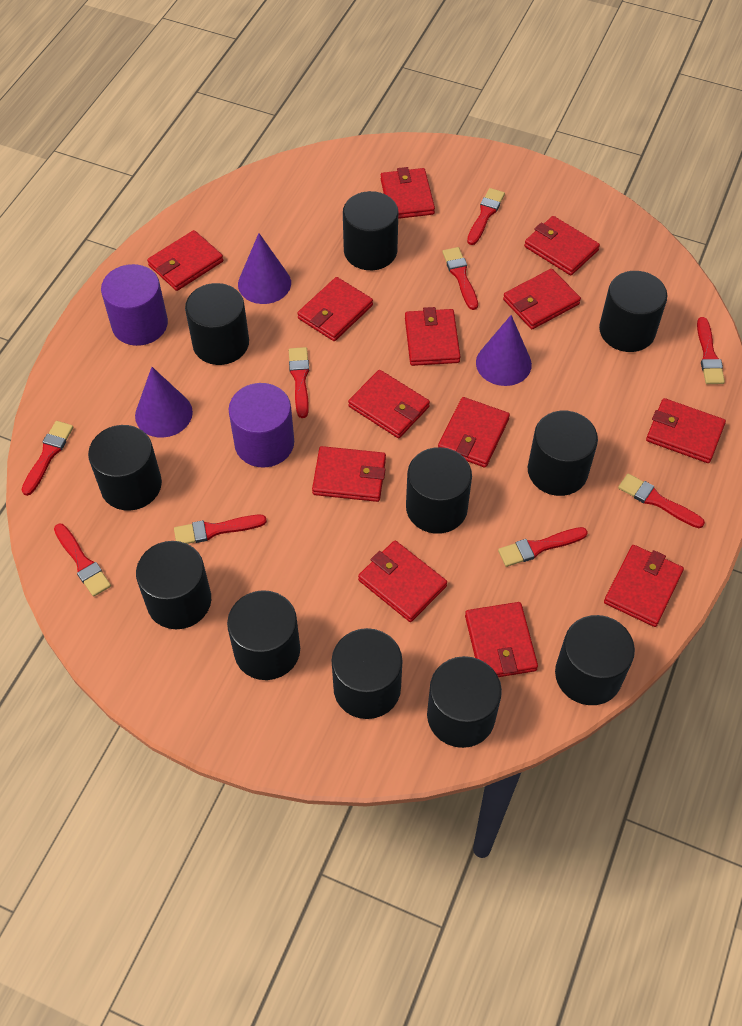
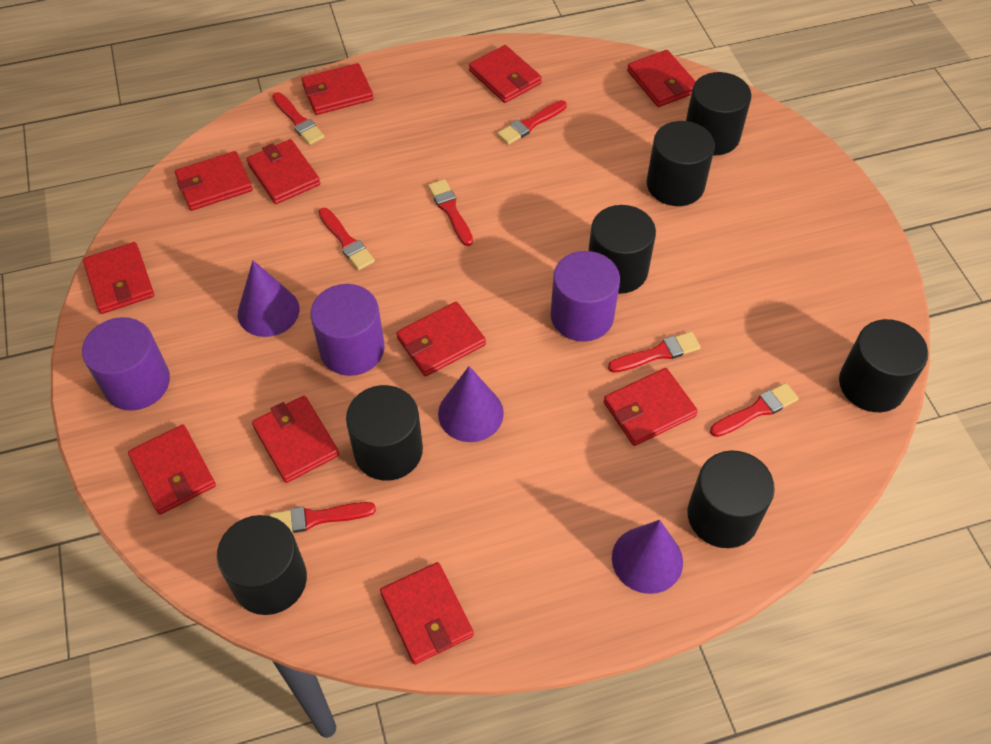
black cylinder: [88,425,162,511] [136,541,211,629] [185,283,249,365] [227,590,300,680] [331,628,402,719] [343,191,398,270] [406,447,472,534] [427,656,502,748] [528,411,598,496] [555,615,635,705] [599,271,667,352] = 11 -> [217,515,307,615] [346,385,423,481] [588,205,656,294] [647,121,715,206] [686,72,752,155] [688,451,775,548] [839,319,928,412] = 7
purple cylinder: [101,264,168,346] [228,383,294,468] = 2 -> [82,317,170,411] [310,284,385,376] [550,251,620,342] = 3
red brush: [22,421,73,496] [54,524,111,597] [174,515,267,544] [289,347,309,418] [442,247,478,310] [467,188,505,245] [498,527,588,567] [618,473,705,528] [697,317,725,384] = 9 -> [269,502,376,533] [272,92,325,145] [318,208,375,270] [428,179,473,246] [497,100,567,145] [608,332,701,373] [710,383,799,437] = 7
red wallet: [147,230,223,291] [297,277,373,341] [312,446,386,502] [348,370,430,438] [358,540,447,622] [381,167,435,219] [405,307,460,366] [438,397,510,468] [465,602,538,677] [503,269,581,329] [524,216,600,276] [604,545,684,627] [646,398,726,463] = 13 -> [83,242,154,314] [128,425,216,515] [175,151,253,211] [247,139,320,204] [252,396,339,483] [302,63,373,115] [380,562,474,665] [396,302,486,376] [469,45,542,103] [604,368,698,446] [627,50,696,107] = 11

